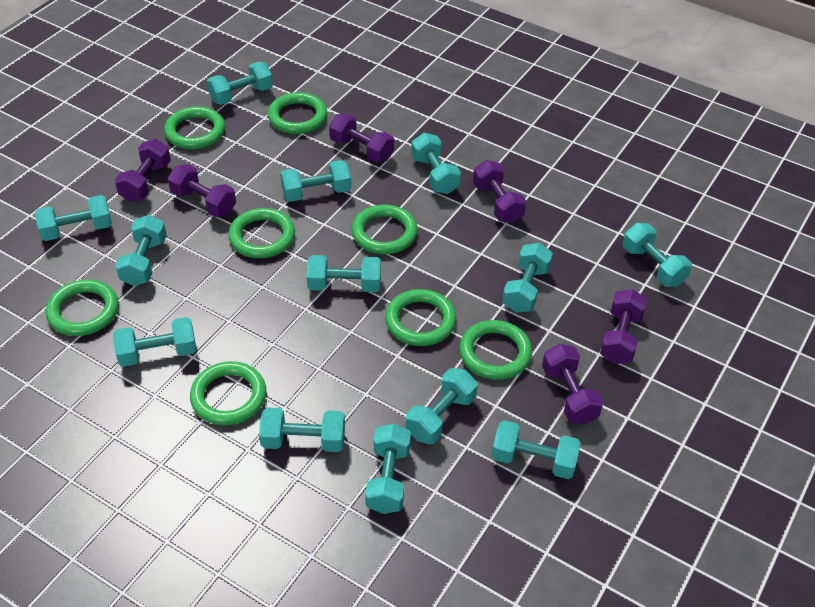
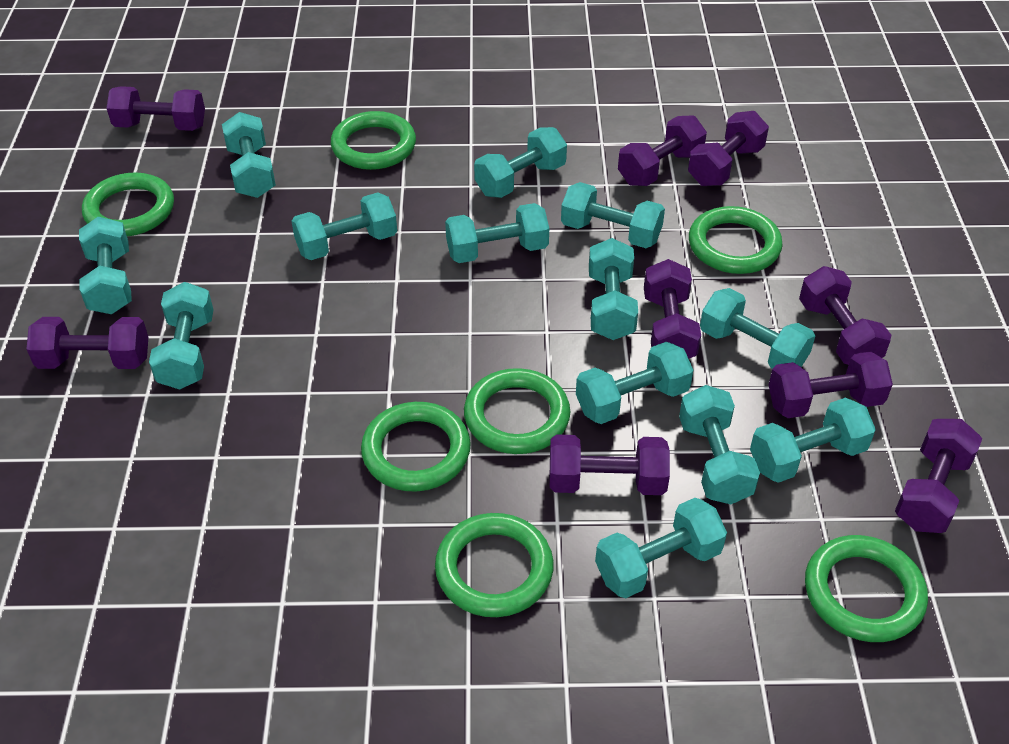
green ring: [46,279,119,336] [164,106,225,149] [190,361,266,425] [228,208,295,258] [268,92,327,134] [352,204,418,254] [385,289,456,346] [459,320,532,380] = 8 -> [82,173,174,237] [331,111,416,170] [361,402,471,492] [435,513,554,617] [464,368,570,454] [689,206,783,274] [805,535,928,642] = 7
purple dumbbell: [115,139,171,202] [168,164,236,217] [329,113,394,163] [473,160,527,223] [542,344,603,424] [600,289,647,364] = 6 -> [27,317,148,369] [107,86,205,131] [549,434,670,495] [618,115,707,186] [644,259,701,359] [688,111,769,186] [769,351,893,418] [799,266,891,365] [895,419,982,533] = 9

